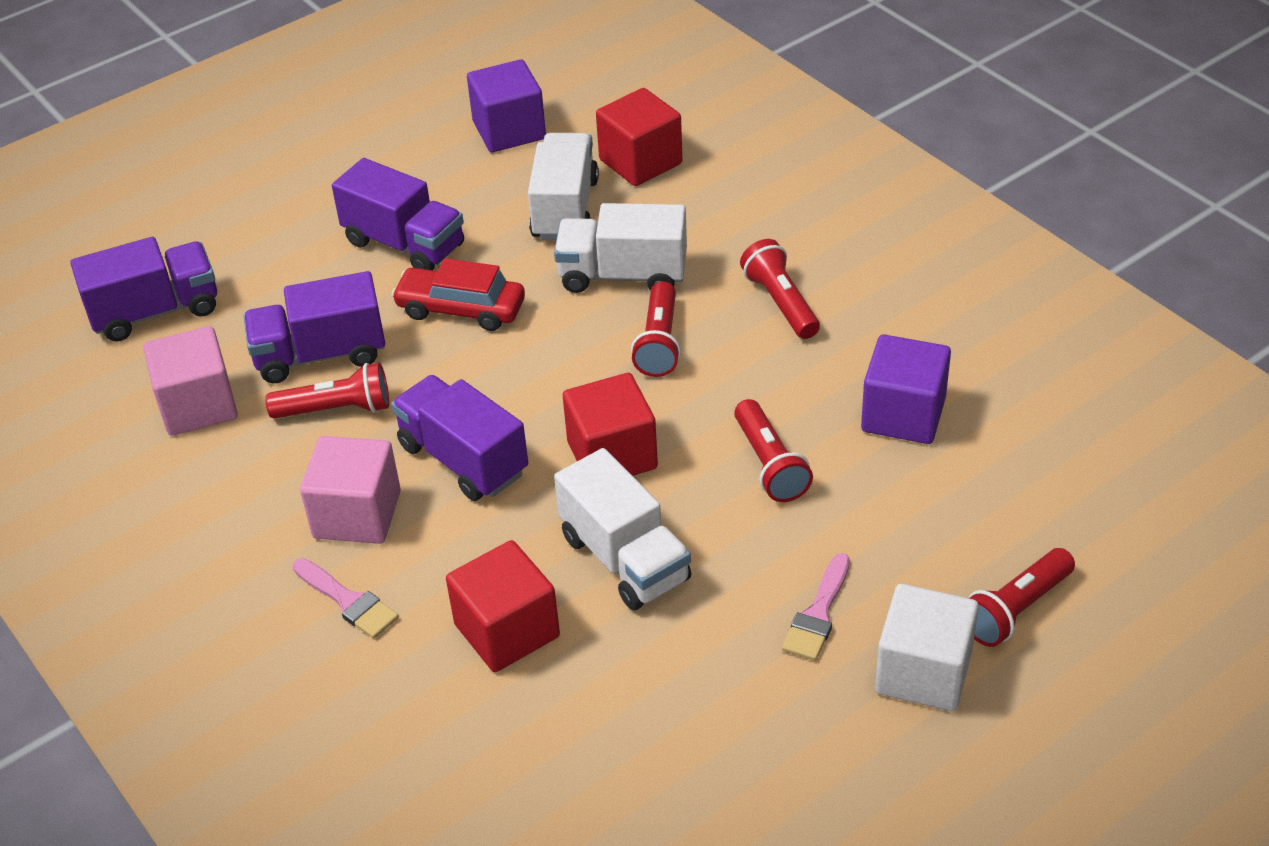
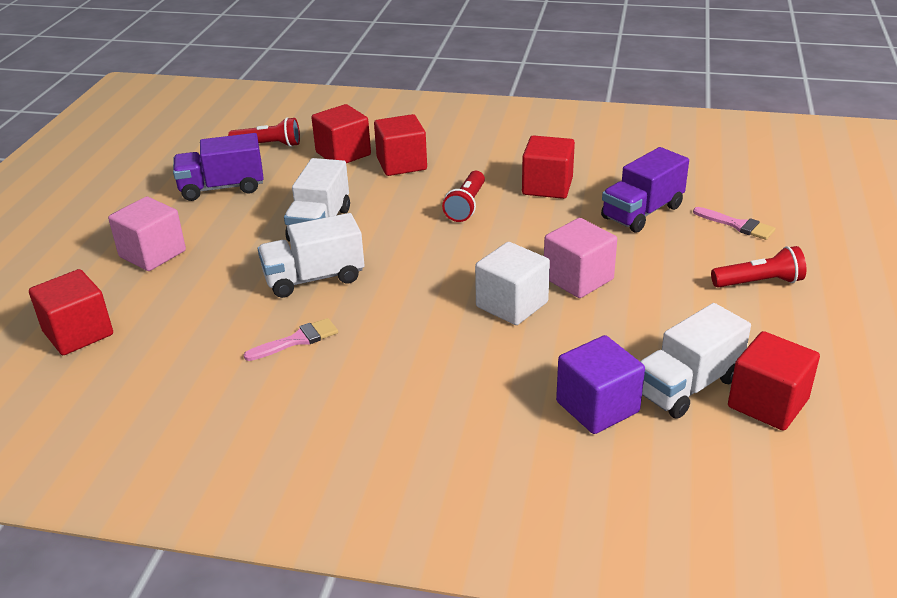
purple cube: [467,59,546,152] [861,334,951,444] = 2 -> [556,335,645,434] = 1
purple truck: [70,237,217,341] [244,271,385,383] [332,158,464,270] [391,375,528,501] = 4 -> [173,133,264,201] [601,147,689,233] = 2
red car: [391,258,525,331] = 1 -> none = 0
red cube: [446,540,560,672] [563,373,658,476] [596,88,682,186] = 3 -> [29,269,113,355] [311,104,371,163] [374,114,427,176] [522,135,575,199] [728,331,820,431] = 5
red flashlight: [265,363,389,419] [631,281,681,377] [734,399,813,502] [740,239,820,339] [969,548,1075,647] = 5 -> [228,117,300,147] [442,171,485,222] [711,246,807,288] = 3

